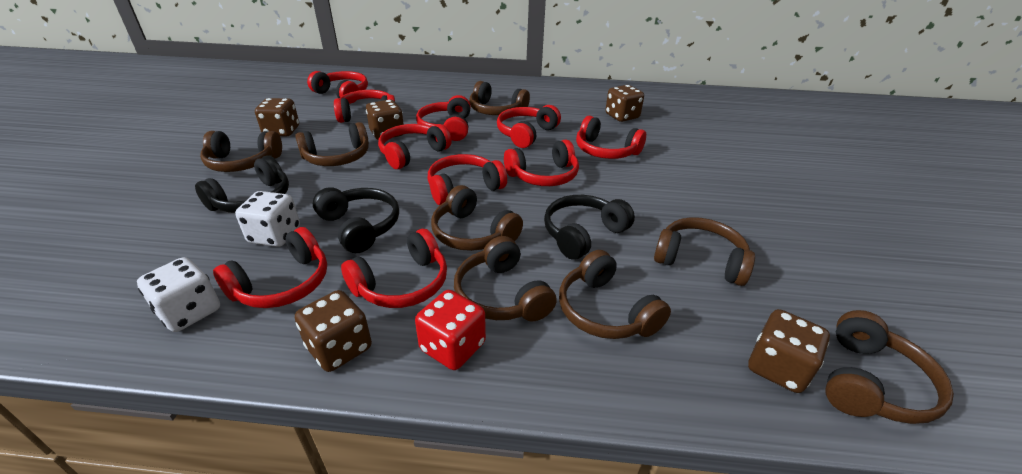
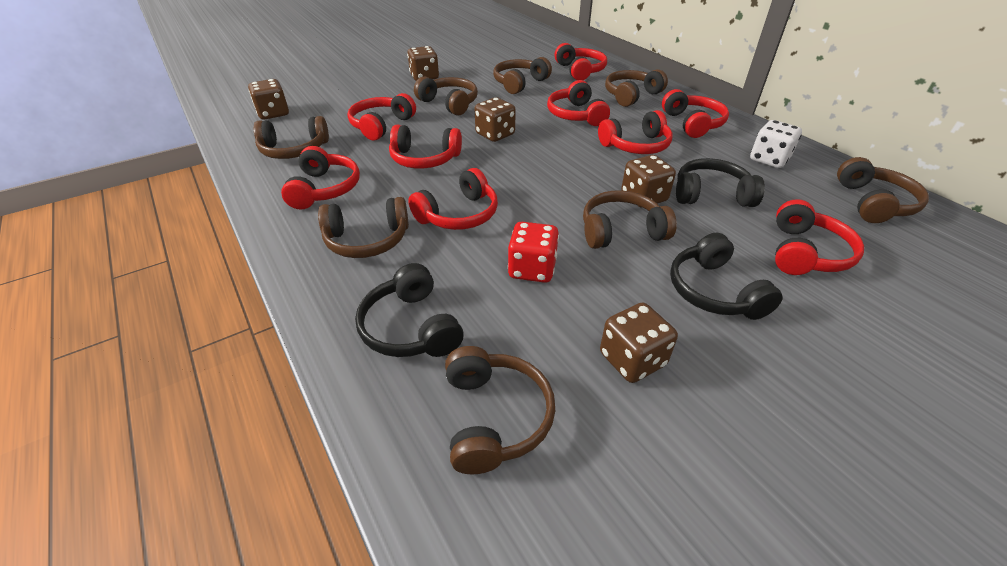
red headphones: [213,227,327,308] [307,71,368,104] [334,90,395,123] [341,229,447,308] [378,124,452,169] [416,95,471,141] [427,154,507,205] [497,105,561,148] [504,140,579,186] [576,116,646,159] = 10 -> [281,146,360,210] [348,93,416,140] [389,125,462,168] [408,168,498,230] [547,80,610,126] [555,43,607,80] [598,110,673,154] [662,89,729,138] [775,199,864,275] = 9
white dice: [137,257,220,332] [235,191,300,247] = 2 -> [750,120,802,168] = 1

